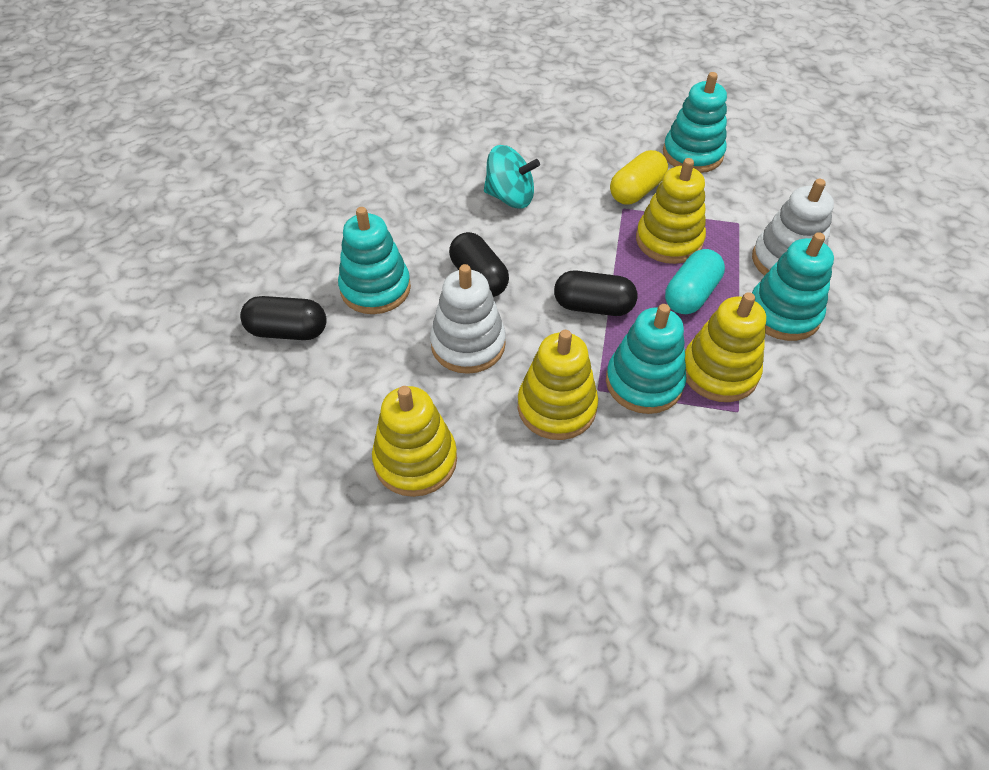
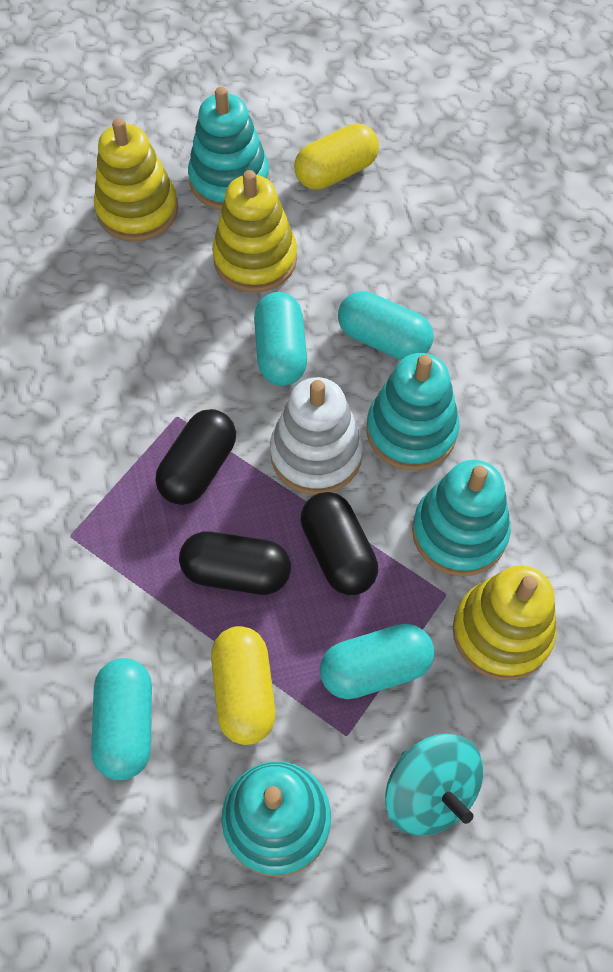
turquoise capsule: [665,249,725,314] = 1 -> [91,658,152,780] [254,292,307,386] [320,624,434,699] [338,291,433,360] = 4
white stacking toy: [430,264,506,374] [752,179,834,276] = 2 -> [270,377,363,495] = 1
yellow capsule: [610,150,668,204] = 1 -> [211,626,276,745] [294,123,379,190] = 2
yellow stacking toy: [372,386,457,497] [518,330,598,440] [636,158,706,264] [685,292,766,402] = 4 -> [94,118,178,242] [212,170,297,293] [453,565,556,680] = 3

